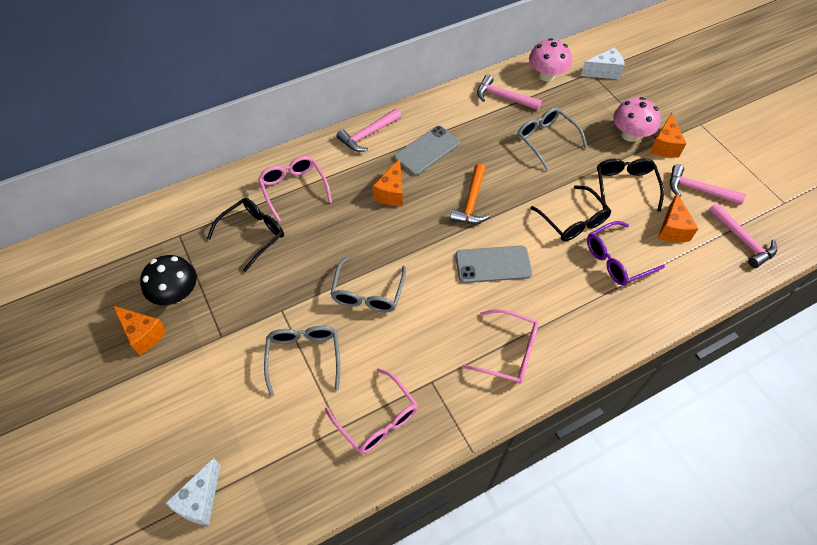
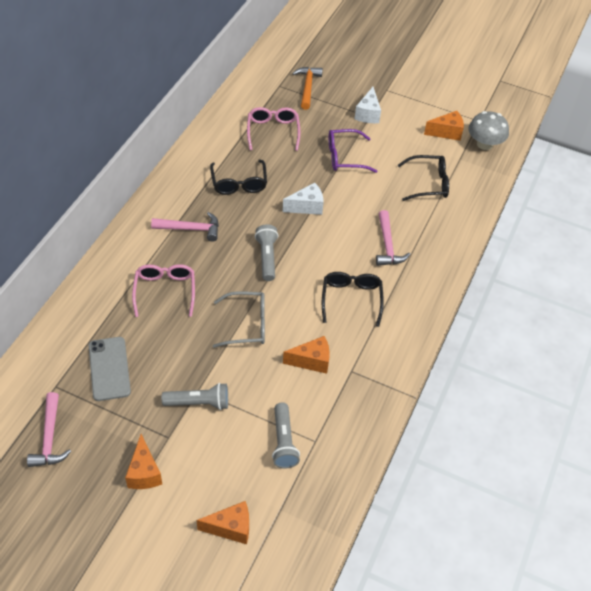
black mushroom: [140,255,197,305] = 1 -> none = 0
grey flashlight: none = 0 -> [162,383,228,410] [255,224,278,281] [272,403,300,468] = 3
grey glasses: [264,326,340,397] [331,256,406,312] [517,107,587,170] = 3 -> [213,291,265,348] = 1
grey mushroom: none = 0 -> [468,111,509,150] = 1
grey phone: [394,126,460,176] [455,246,532,283] = 2 -> [89,337,131,401] = 1
pink glasses: [258,156,332,222] [325,368,418,454] [462,309,539,384] = 3 -> [132,264,195,317] [247,107,300,151] = 2
pink hammer: [336,109,401,152] [477,74,542,110] [670,164,746,205] [708,203,777,268] = 4 -> [27,392,71,467] [151,212,219,242] [376,210,411,266] = 3
pink mushroom: [529,38,572,82] [613,97,660,142] = 2 -> none = 0

